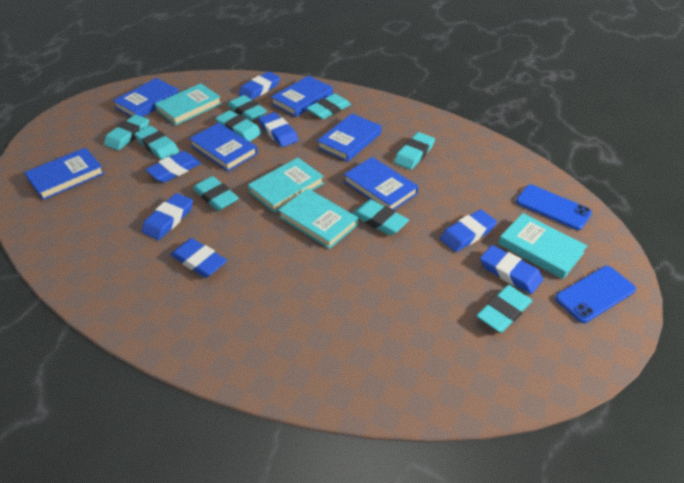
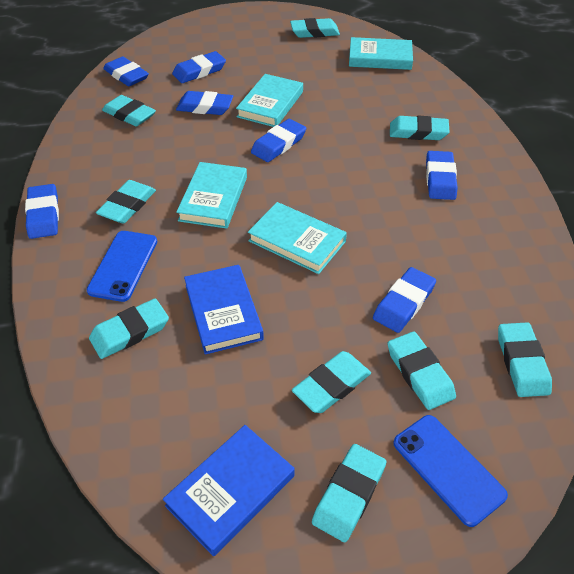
blue book: [24,148,105,200] [113,78,179,117] [189,123,258,171] [271,76,333,117] [317,114,382,162] [344,157,419,210] = 6 -> [163,425,295,556] [184,265,264,355] = 2

